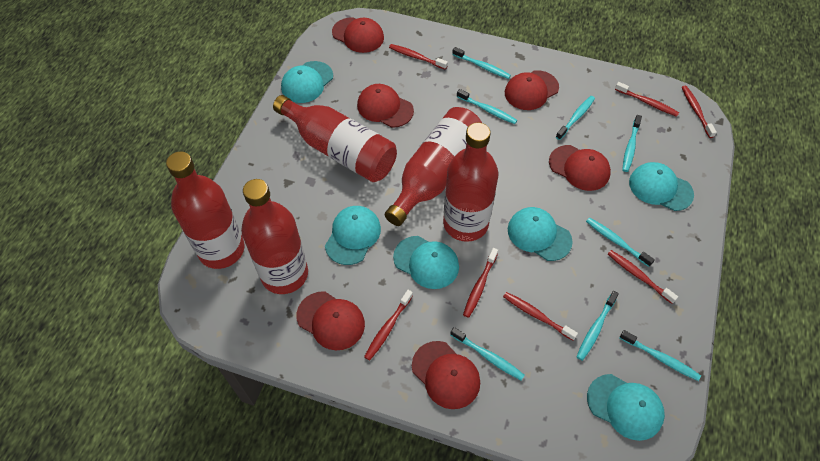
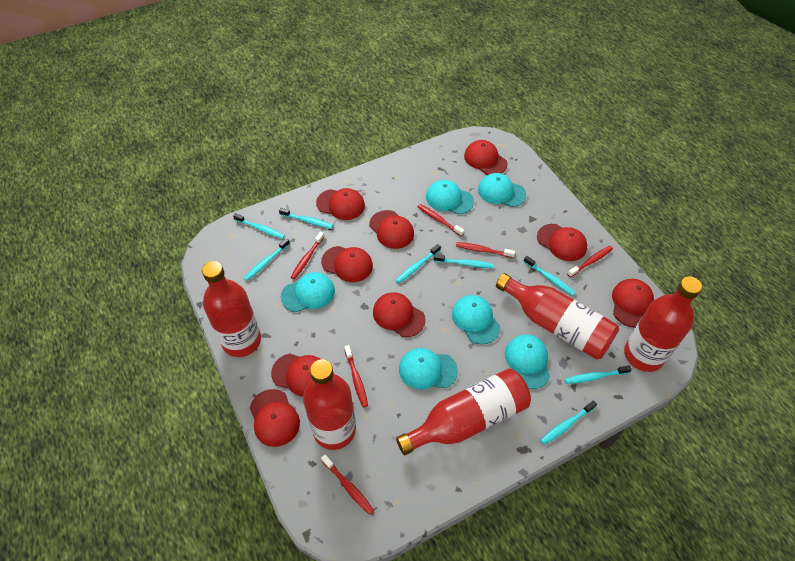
red cap: [296,291,365,350] [332,17,384,53] [357,84,414,128] [412,341,480,409] [505,70,559,110] [549,145,611,191] = 6 -> [250,389,300,447] [271,353,320,397] [316,188,365,220] [321,246,373,282] [369,210,414,249] [373,292,426,337] [464,140,508,175] [537,224,587,261] [612,279,654,328] = 9
red toothbrush: [364,290,413,361] [389,44,448,70] [463,248,498,318] [503,292,578,341] [608,250,678,304] [615,82,679,117] [682,86,717,138] = 7 -> [291,232,324,279] [321,454,374,515] [344,345,368,407] [418,204,464,236] [456,242,515,258] [567,246,613,277] = 6

